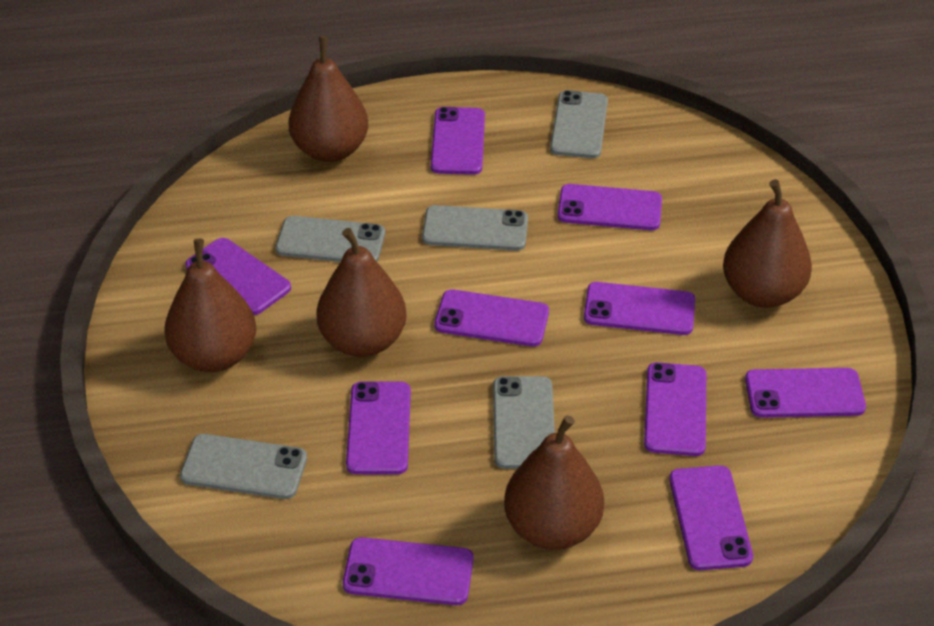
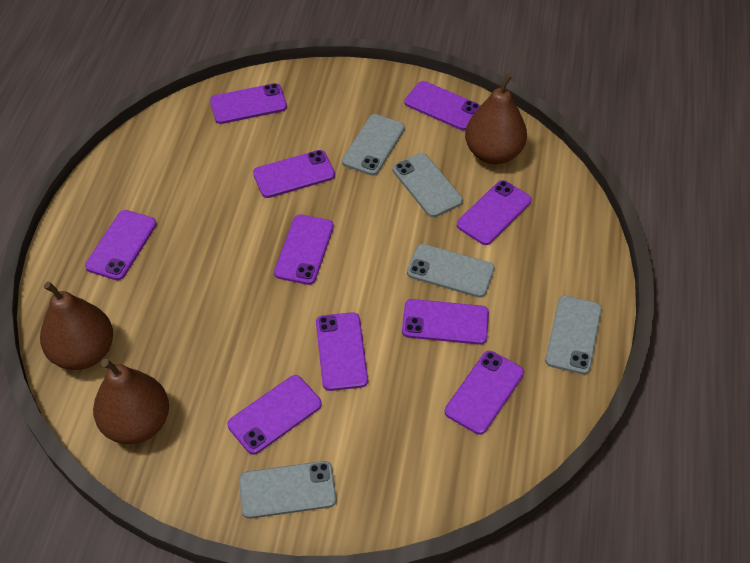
brown pear: [164,238,256,372] [289,36,368,162] [316,228,407,357] [504,415,604,550] [723,179,812,308] = 5 -> [40,281,113,370] [93,359,169,444] [465,73,527,164] = 3

